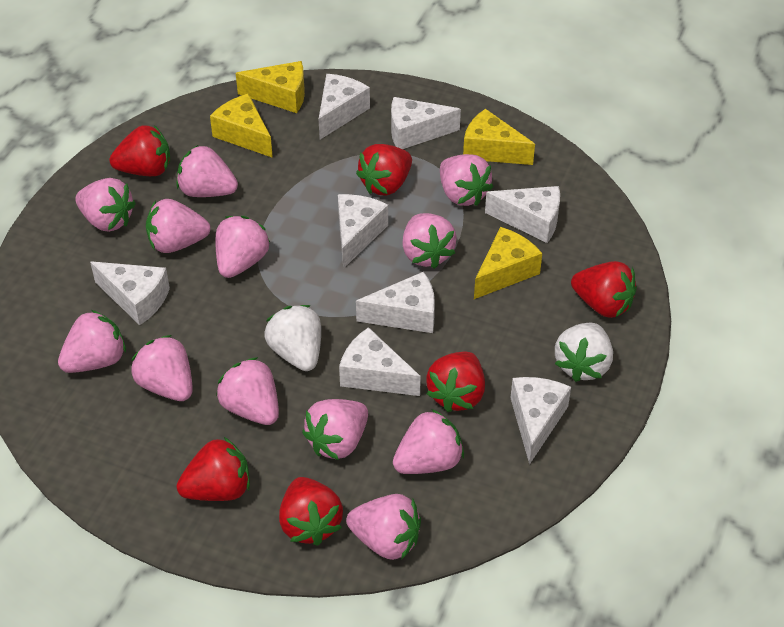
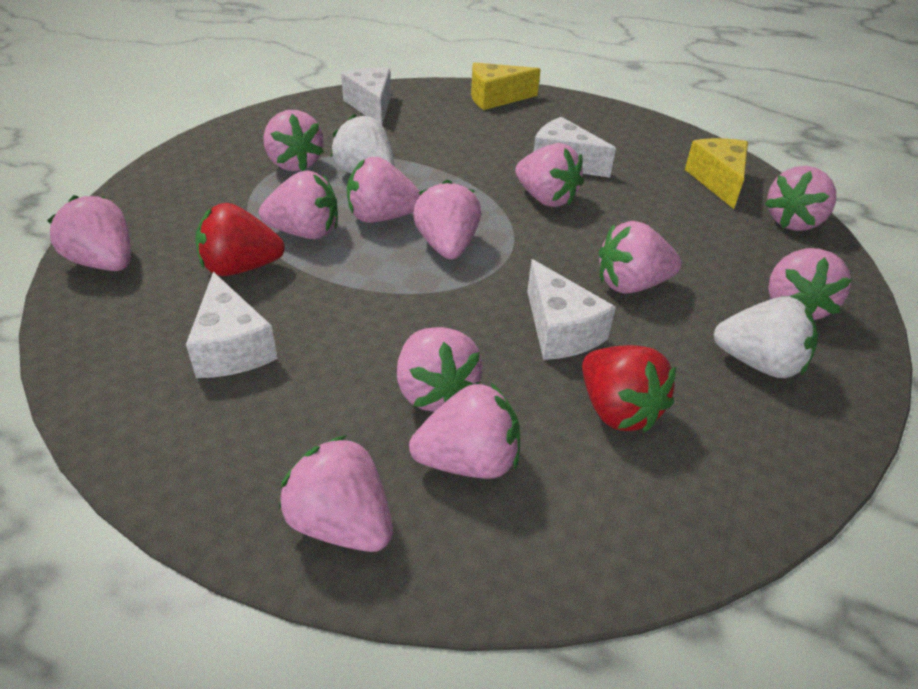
red strawberry: [109,125,170,176] [177,437,250,501] [279,477,343,546] [356,144,412,196] [426,352,485,412] [571,261,637,318] = 6 -> [195,203,285,276] [582,345,676,432] = 2
white cheese: [90,262,170,325] [319,74,370,139] [338,194,388,269] [339,327,421,396] [356,272,435,333] [391,97,461,149] [485,186,560,243] [510,377,571,465] = 8 -> [186,272,278,378] [341,68,391,124] [527,259,616,360] [534,117,616,178] = 4
yellow cheese: [210,94,273,158] [236,61,305,113] [463,109,535,165] [474,227,542,299] = 4 -> [471,62,541,110] [685,138,748,209] = 2

